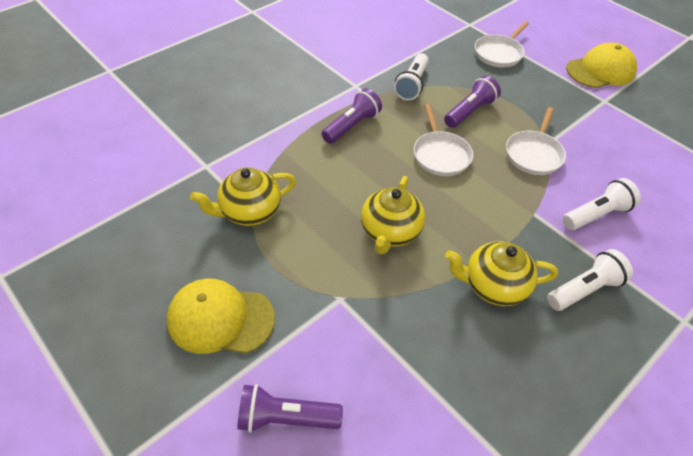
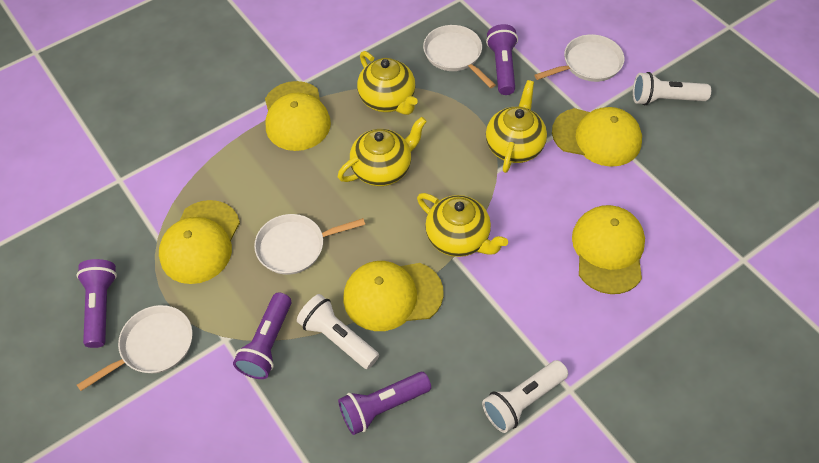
purple flashlight: [237,384,343,433] [322,88,382,144] [444,76,501,128] = 3 -> [76,259,117,348] [233,292,291,379] [338,372,431,435] [486,24,518,95] = 4
white pan: [414,104,473,176] [475,21,529,67] [506,107,566,175] = 3 -> [77,305,193,391] [254,214,365,275] [423,25,495,88] [535,34,624,82] = 4
yellow cap: [167,279,275,354] [566,43,637,88] = 2 -> [159,200,240,284] [265,81,331,151] [343,261,444,331] [552,107,642,167] [572,205,645,294] = 5
yellow teapot: [190,167,296,226] [361,176,425,254] [445,241,558,306] = 3 -> [338,117,427,186] [357,51,418,115] [417,193,508,257] [486,80,547,173] = 4

